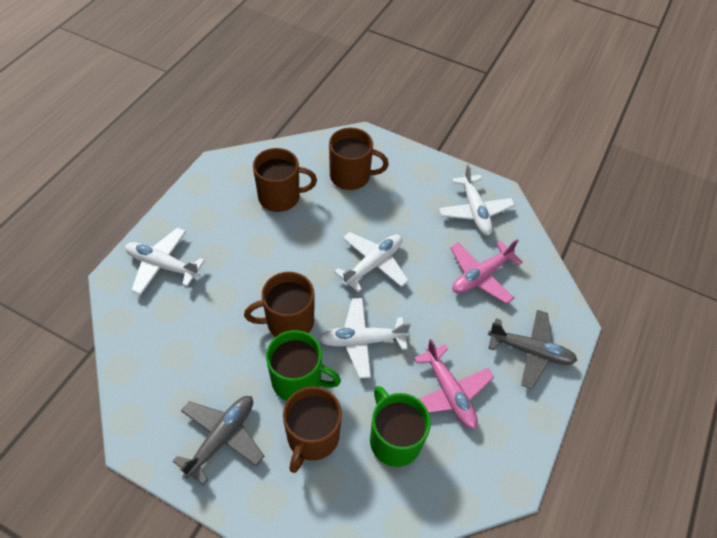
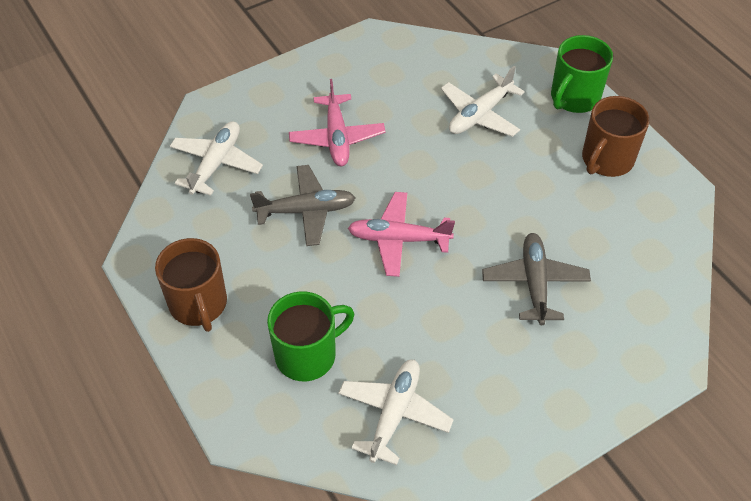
brown mug: [244,272,315,337] [253,148,317,212] [283,386,342,473] [329,128,389,190] = 4 -> [155,238,227,332] [582,96,650,177] = 2
white plane: [125,228,205,295] [319,298,411,379] [334,232,409,292] [439,164,515,236] = 4 -> [170,121,263,196] [338,360,454,465] [441,66,525,137] = 3

